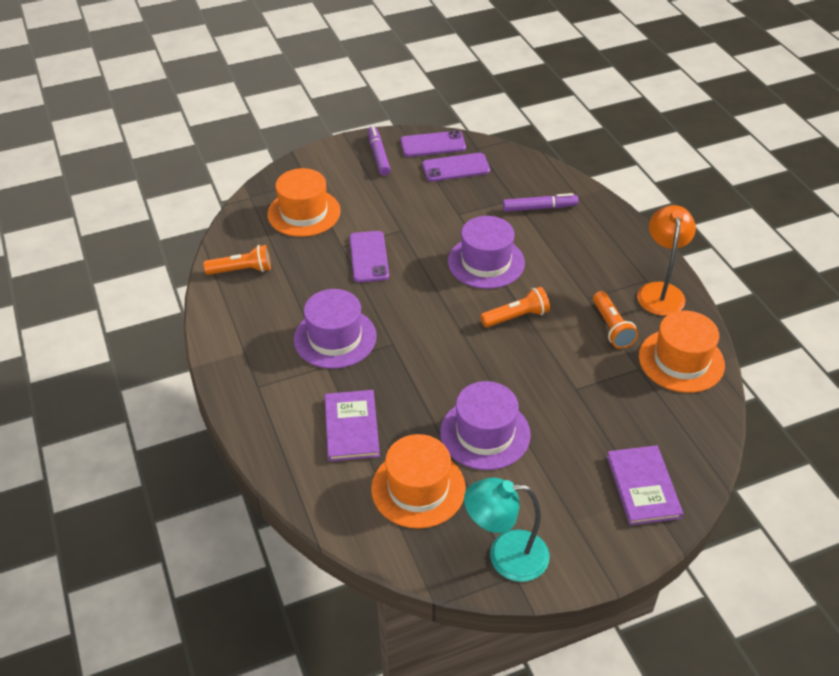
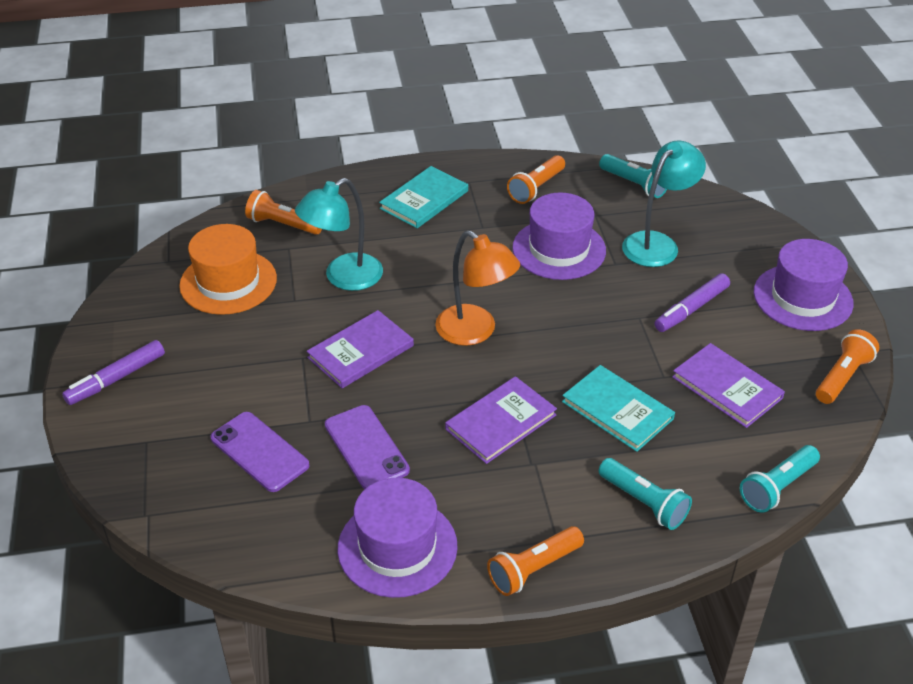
orange flashlight: [203,245,271,275] [480,286,550,328] [593,291,638,349] = 3 -> [245,190,322,235] [487,526,584,596] [507,155,565,204] [816,329,879,404] = 4
orange hat: [267,168,341,237] [371,434,466,529] [639,311,725,393] = 3 -> [179,224,277,315] = 1
purple book: [324,390,380,461] [607,445,683,525] = 2 -> [307,310,414,388] [445,376,557,464] [672,343,785,428] = 3
purple phone: [349,231,389,282] [400,130,466,157] [422,153,490,182] = 3 -> [211,412,309,492] [325,405,410,489] = 2
turquoise book: none = 0 -> [379,166,468,228] [562,365,675,452] = 2
turquoise flashlight: none = 0 -> [598,458,692,530] [599,154,667,198] [740,445,820,513] = 3
turquoise lamp: [464,477,549,582] = 1 -> [295,178,383,291] [622,141,706,267] = 2

